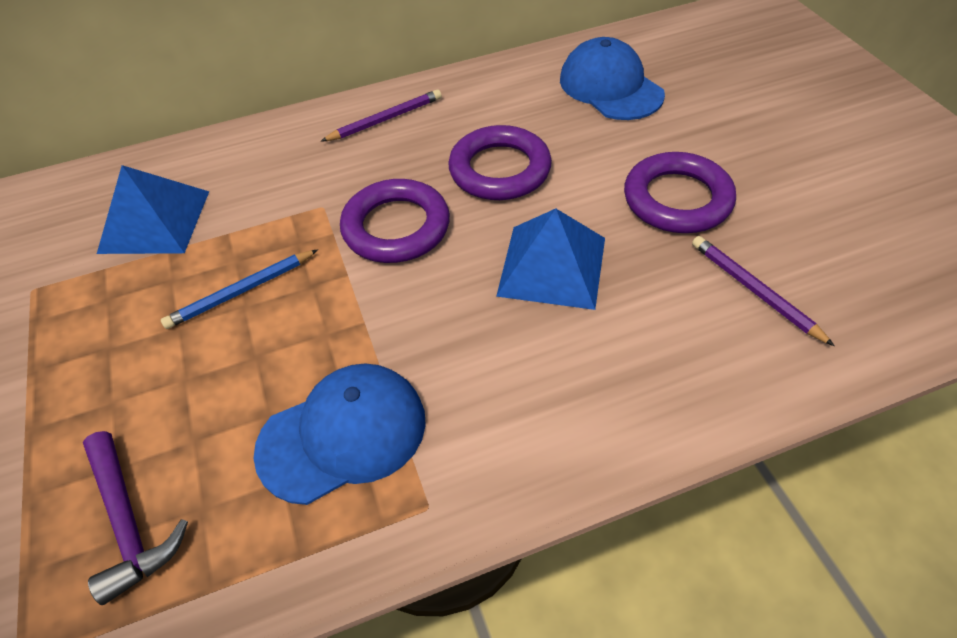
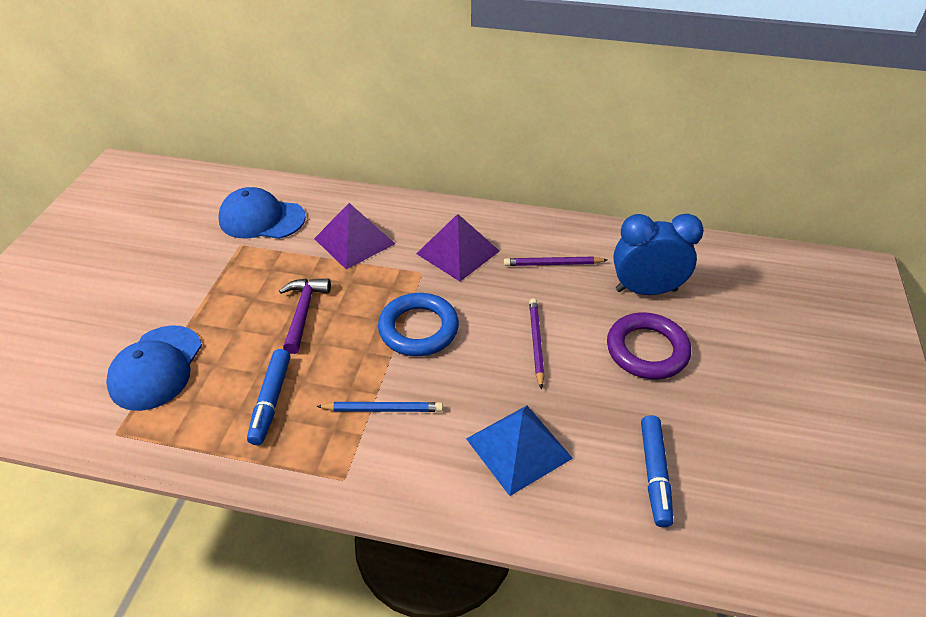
blue clock: none = 0 -> [613,214,704,295] = 1
blue marker: none = 0 -> [247,349,290,445] [641,415,673,527] = 2
blue pyramid: [97,165,209,254] [496,209,605,310] = 2 -> [466,406,573,496] = 1
blue ring: none = 0 -> [378,293,459,356] = 1
purple pyramid: none = 0 -> [314,203,395,269] [416,214,500,281] = 2
purple ring: [340,179,450,263] [448,125,552,200] [624,152,736,233] = 3 -> [607,313,691,379] = 1

